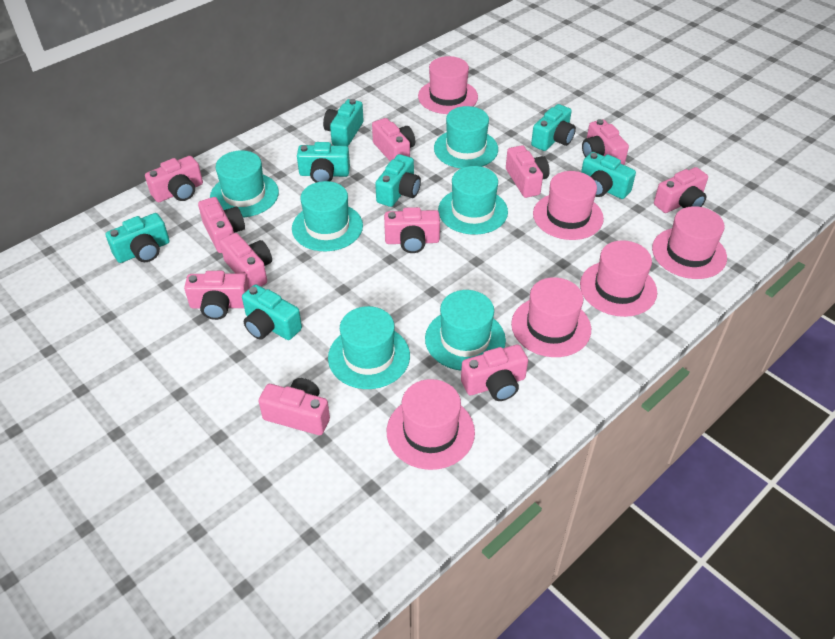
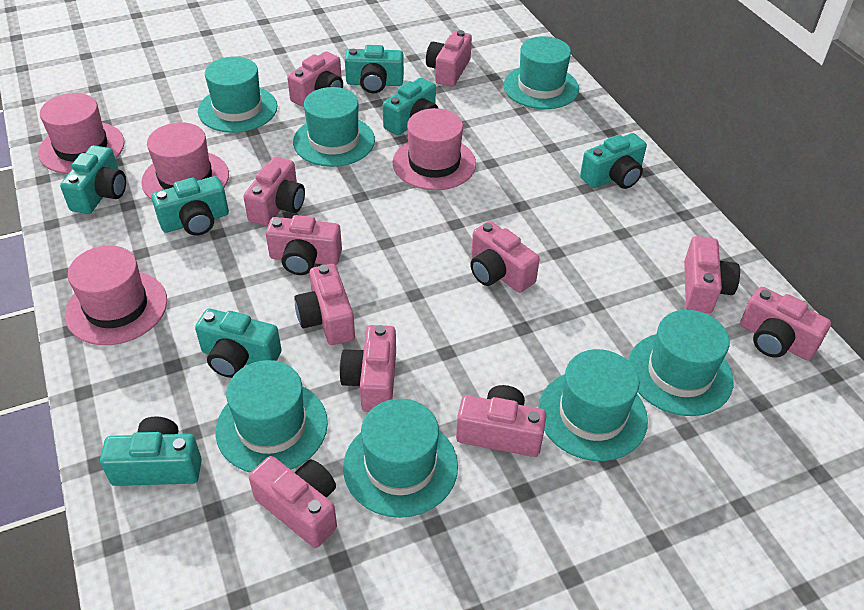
pink hat: [387,379,475,470] [418,56,478,114] [511,277,591,357] [533,171,604,240] [580,240,657,317] [652,206,727,279] = 6 -> [38,93,125,174] [65,245,167,345] [141,122,229,200] [393,108,476,190] = 4
turquoise hat: [210,150,279,217] [292,181,363,251] [328,306,410,389] [425,290,506,371] [434,106,498,168] [438,166,508,235] = 6 -> [198,57,277,133] [215,360,328,473] [293,87,375,167] [343,399,458,518] [503,36,579,109] [538,349,648,461] [628,310,734,416] = 7

